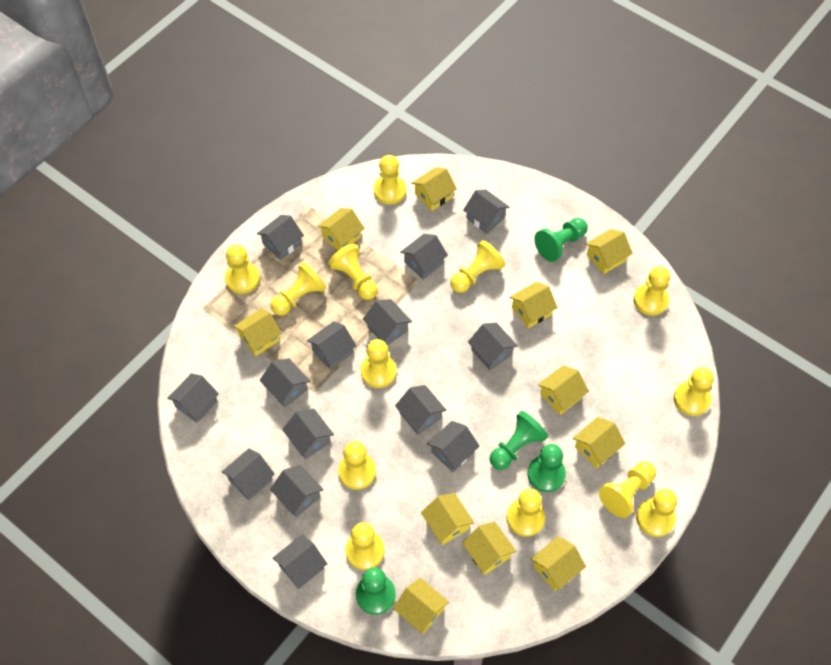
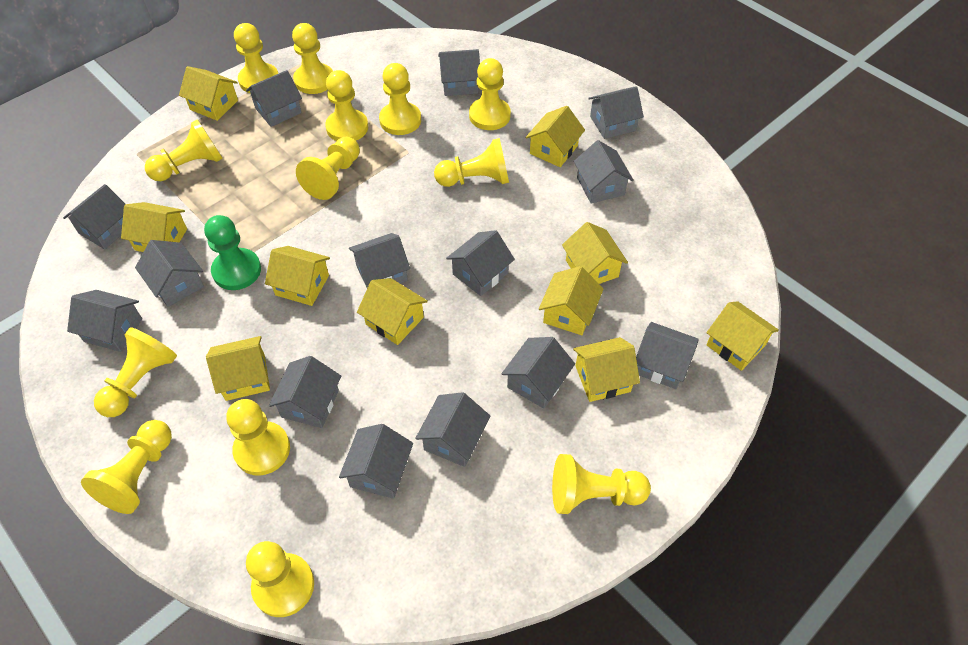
green pawn: [356,568,396,615] [490,411,548,470] [528,444,566,492] [534,218,588,262] = 4 -> [204,215,261,290] = 1
yellow house: [234,308,282,356] [317,208,364,251] [393,578,449,634] [411,167,457,211] [421,493,474,545] [462,521,516,575] [510,282,558,328] [531,536,586,591] [538,365,589,415] [573,417,625,468] [585,229,633,274] = 11 -> [121,202,187,252] [179,66,238,121] [206,336,270,401] [265,246,330,306] [357,278,428,345] [526,106,585,167] [539,266,604,335] [562,222,628,284] [573,337,640,402] [706,301,779,371] = 10

